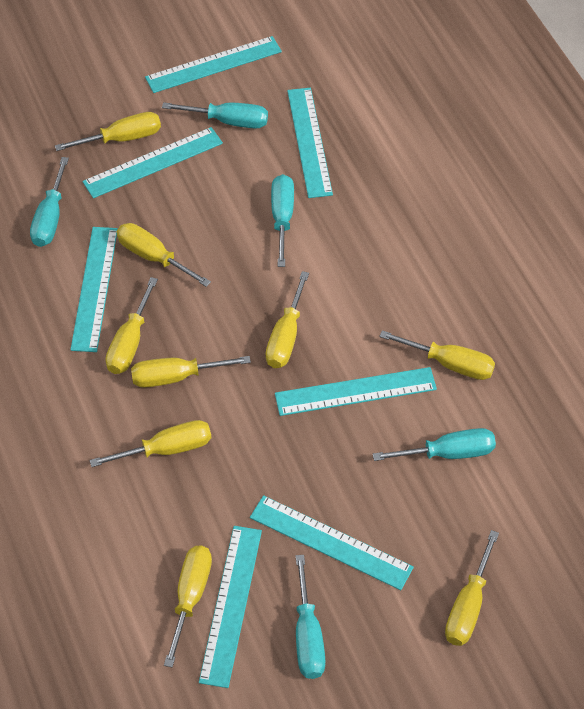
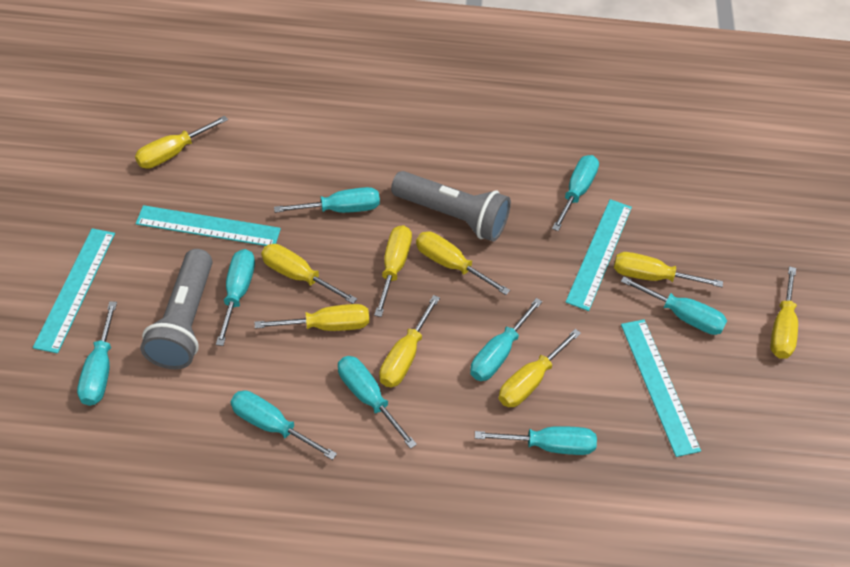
grey flashlight: none = 0 -> [140,249,212,369] [391,171,511,242] = 2
turquoise ruler: [70,227,118,352] [82,127,223,198] [145,36,282,93] [199,526,262,688] [250,495,414,590] [275,367,437,416] [287,88,333,198] = 7 -> [33,228,115,353] [136,205,281,246] [566,199,632,311] [621,320,701,457] = 4
turquoise screwdriver: [30,157,69,247] [162,102,268,129] [271,174,294,267] [296,555,325,679] [373,428,496,461] = 5 -> [77,301,117,406] [216,249,255,346] [230,390,337,460] [274,187,380,213] [338,356,417,449] [470,298,542,381] [475,426,597,455] [552,155,599,231] [621,276,727,335] = 9

